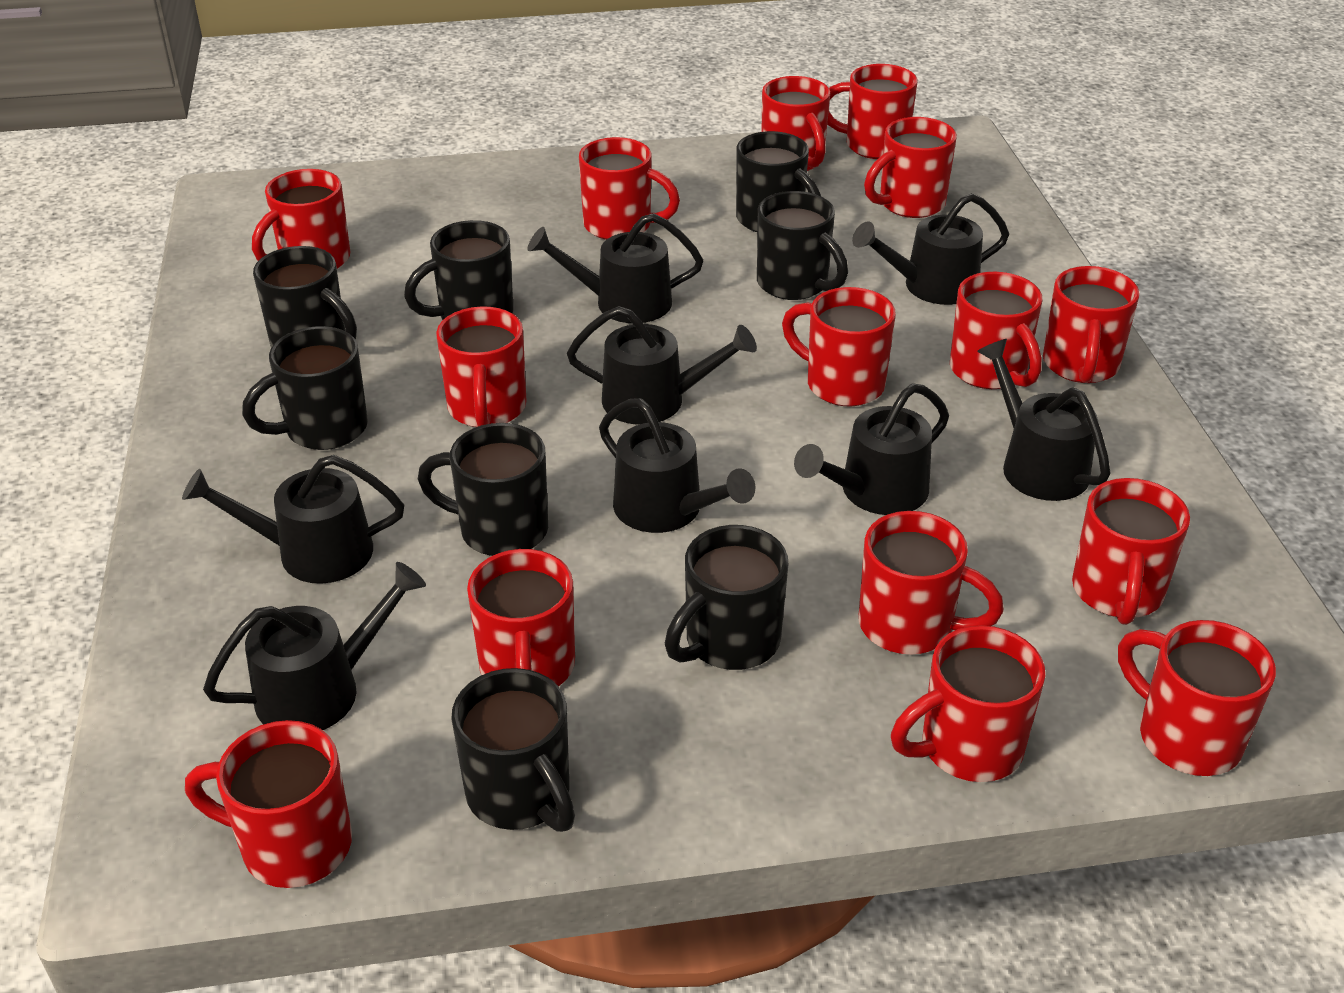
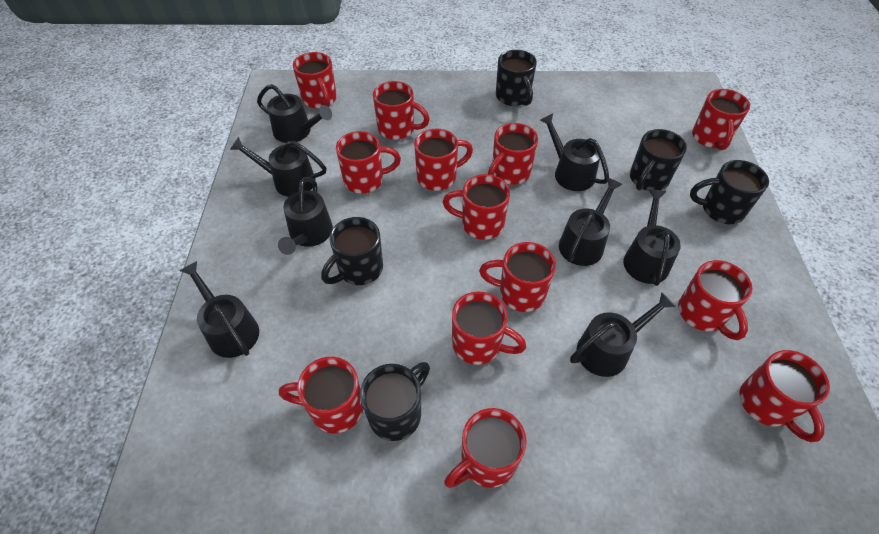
black mug: [242,326,368,450] [253,246,357,348] [404,220,513,320] [418,423,548,556] [452,668,575,832] [665,525,789,670] [736,131,821,232] [757,191,848,300] = 8 -> [321,217,383,285] [360,362,430,441] [496,50,537,106] [630,129,687,191] [690,160,769,224] = 5
red mug: [185,720,352,888] [252,169,350,269] [436,306,526,427] [467,549,575,686] [579,137,680,240] [762,76,830,171] [782,287,896,406] [827,64,917,159] [859,511,1004,654] [864,117,957,218] [891,625,1046,782] [950,272,1043,389] [1043,266,1140,383] [1072,478,1190,625] [1118,620,1276,776] = 15 -> [279,357,363,434] [293,52,337,109] [336,131,401,194] [373,81,430,140] [414,129,473,191] [443,174,510,240] [444,408,527,488] [452,292,526,365] [479,242,556,312] [488,123,538,185] [678,260,752,340] [692,89,750,150] [739,350,830,442] = 13

